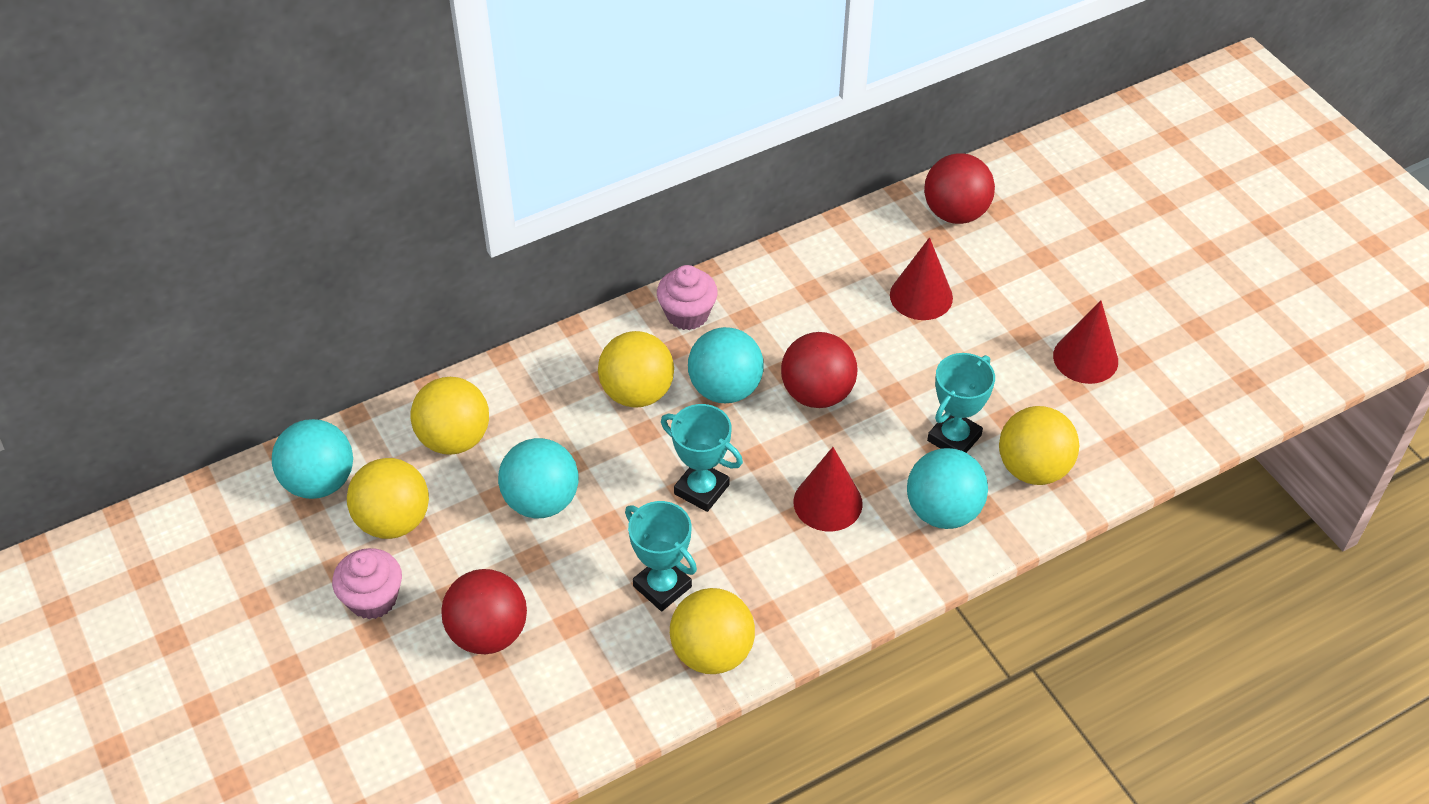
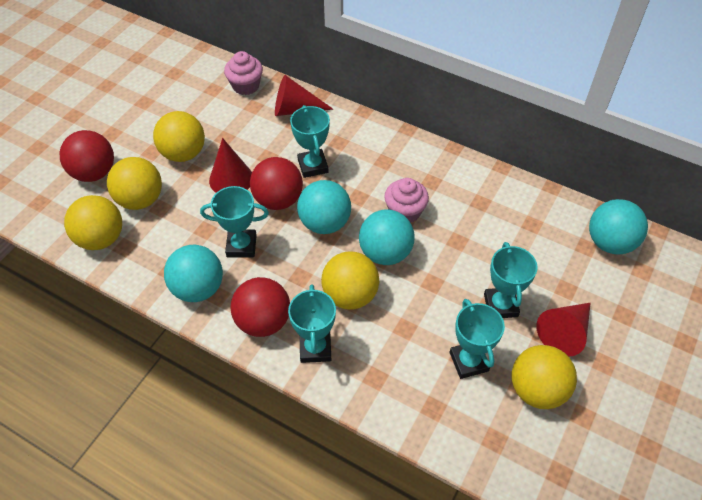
turquoise trophy: [625,501,697,611] [661,404,743,512] [927,353,995,453] = 3 -> [200,186,269,257] [288,284,336,363] [290,105,330,178] [450,299,505,379] [484,242,538,318] = 5

